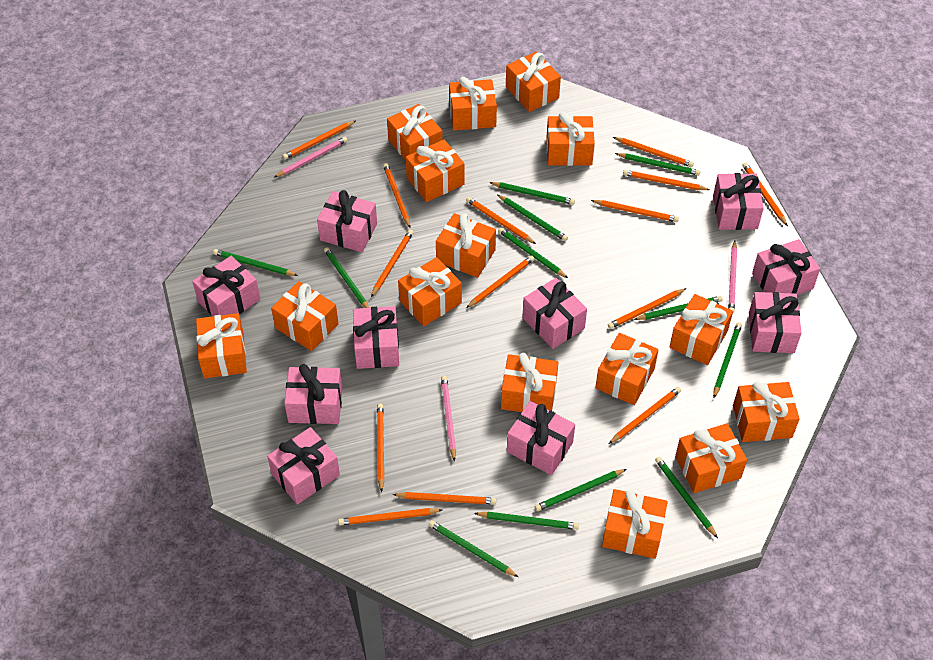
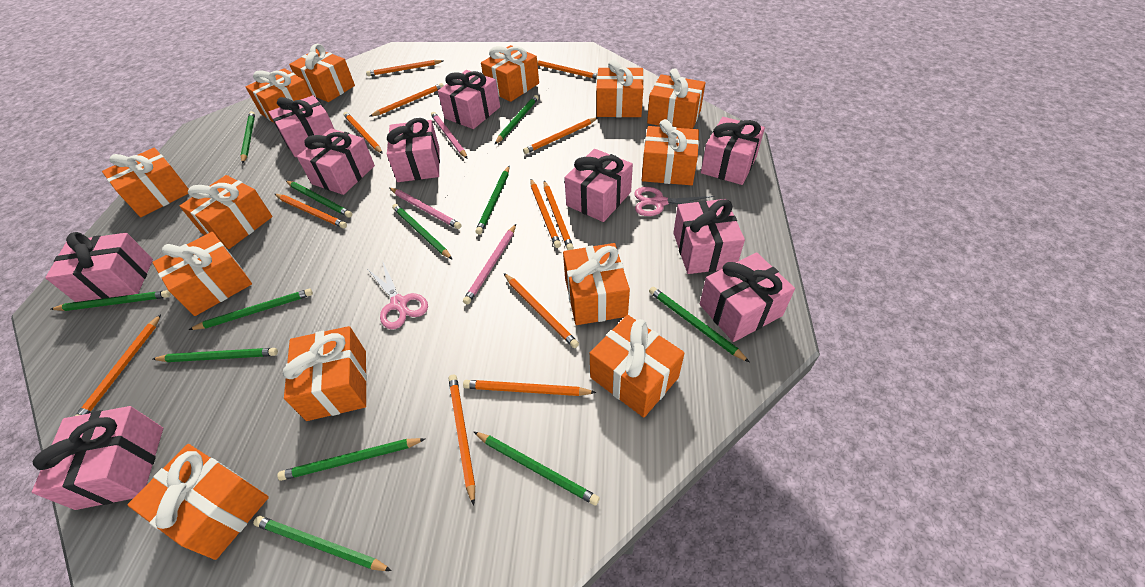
orange gift: [196,313,247,378] [271,281,339,351] [387,104,443,161] [398,257,462,326] [406,139,465,202] [436,213,496,278] [449,77,497,131] [501,353,559,412] [506,52,561,112] [546,112,595,166] [595,333,659,405] [602,489,668,559] [670,294,733,365] [675,423,747,493] [733,381,800,442] = 15 -> [102,148,188,217] [128,444,269,560] [152,232,252,316] [180,175,273,249] [246,68,311,123] [283,326,367,421] [289,43,355,102] [481,45,539,102] [563,243,630,325] [590,315,685,418] [596,60,644,117] [642,119,699,185] [647,68,705,129] = 13
orange pencil: [283,121,355,159] [338,508,442,525] [371,230,413,297] [377,404,384,492] [383,163,410,228] [393,492,496,505] [466,197,536,244] [466,255,534,308] [591,200,679,222] [608,288,687,329] [609,387,681,444] [613,137,694,167] [623,170,710,190] [742,162,788,226] = 14 -> [75,314,161,416] [275,194,347,228] [343,112,383,154] [366,60,443,76] [369,83,444,117] [449,374,475,506] [463,380,596,396] [504,273,579,348] [523,118,598,154] [530,179,561,248] [537,60,598,79] [544,181,574,250] = 12
pink scissors: none = 0 -> [368,260,428,329] [634,187,714,216] = 2

